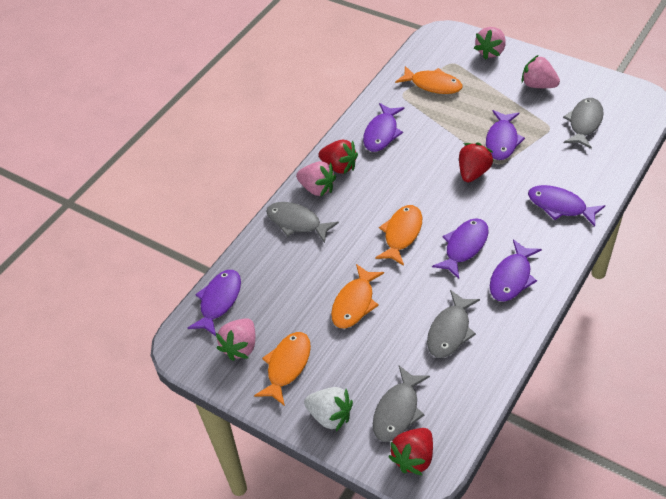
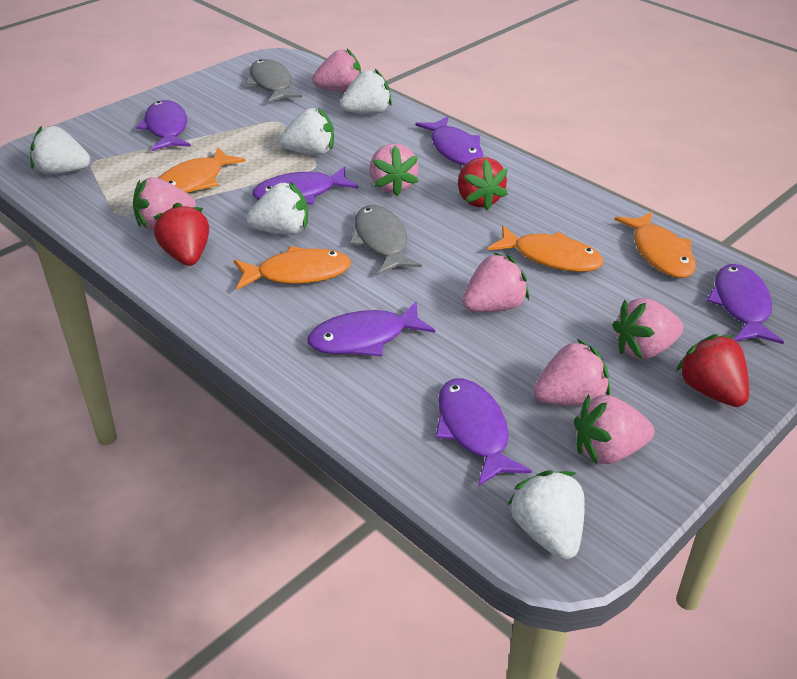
grey fish: [266,202,339,243] [373,366,430,442] [427,290,480,358] [563,98,604,149] = 4 -> [246,59,302,103] [349,205,422,274] = 2
pink strawberry: [216,318,255,361] [296,161,336,197] [474,27,506,60] [522,55,560,88] = 4 -> [133,177,196,230] [312,49,361,92] [369,144,419,196] [462,253,529,312] [533,339,610,406] [574,394,655,464] [612,298,683,359] = 7
white strawberry: [304,387,353,431] = 1 -> [30,126,90,175] [246,182,308,235] [279,108,334,155] [340,69,392,114] [507,470,585,560] = 5

